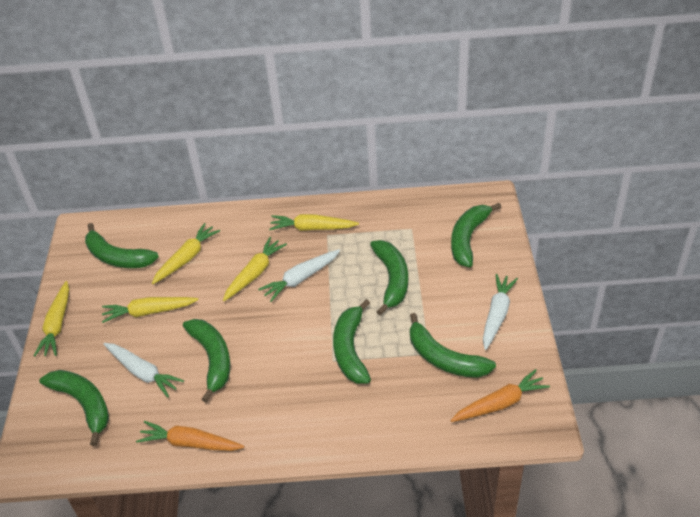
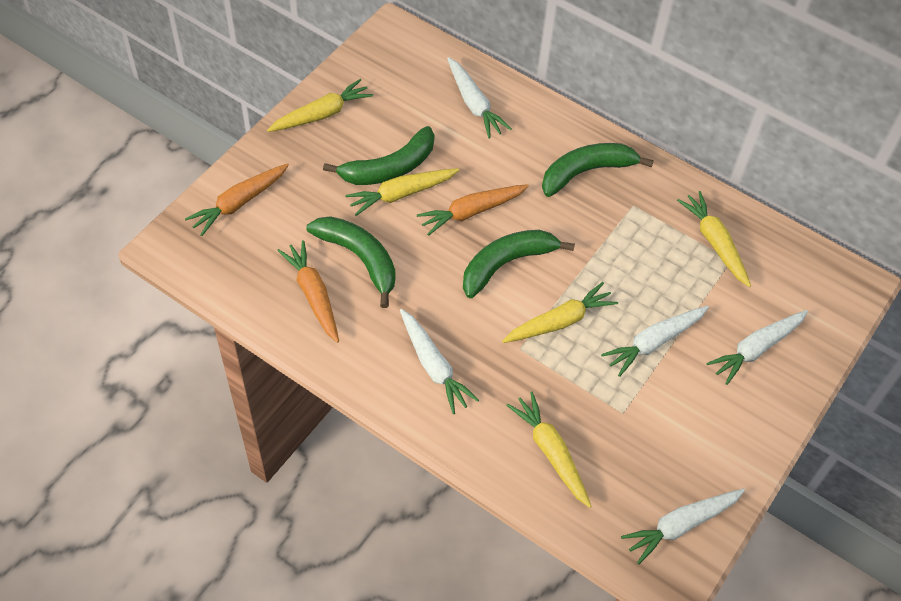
green banana: [39,370,109,446] [85,223,159,268] [183,319,231,403] [333,299,371,384] [370,240,408,316] [410,313,496,378] [451,203,501,267] = 7 -> [307,216,396,308] [323,126,434,185] [463,230,575,298] [542,143,654,197] = 4
orange carrot: [136,421,244,451] [451,369,550,422] = 2 -> [185,163,289,236] [277,240,339,343] [416,184,529,236] = 3
white carrot: [104,343,184,398] [258,249,340,302] [483,274,518,350] = 3 -> [400,309,479,414] [447,57,512,138] [601,306,709,377] [621,489,745,564] [707,310,808,385] = 5

